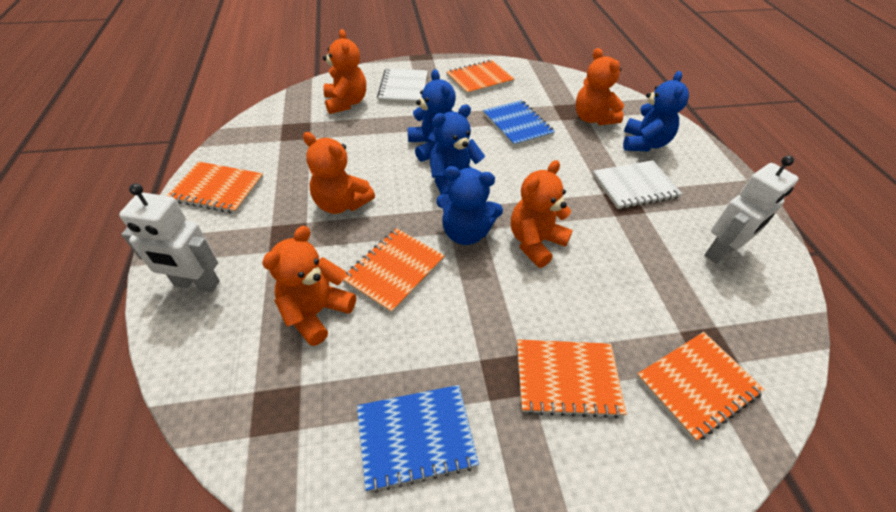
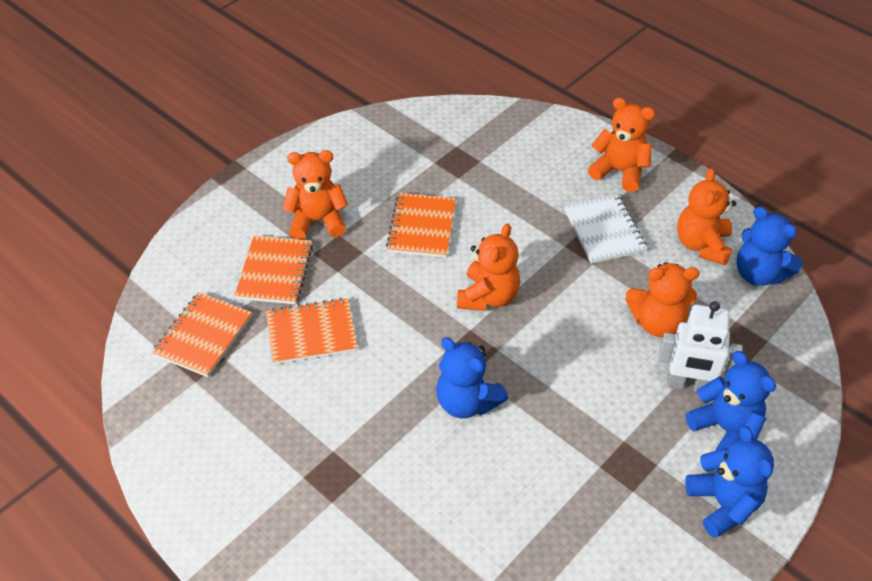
blue notebook: [357,385,479,493] [483,100,555,147] = 2 -> none = 0
orange notebook: [167,162,264,214] [343,228,445,314] [446,60,515,95] [517,340,627,418] [636,332,765,442] = 5 -> [152,292,252,377] [235,235,313,304] [266,298,358,364] [386,193,456,258] = 4
white notebook: [377,68,428,104] [593,160,682,209] = 2 -> [564,194,647,264] = 1
white robot: [119,183,220,292] [705,155,799,264] = 2 -> [658,301,743,392] = 1

